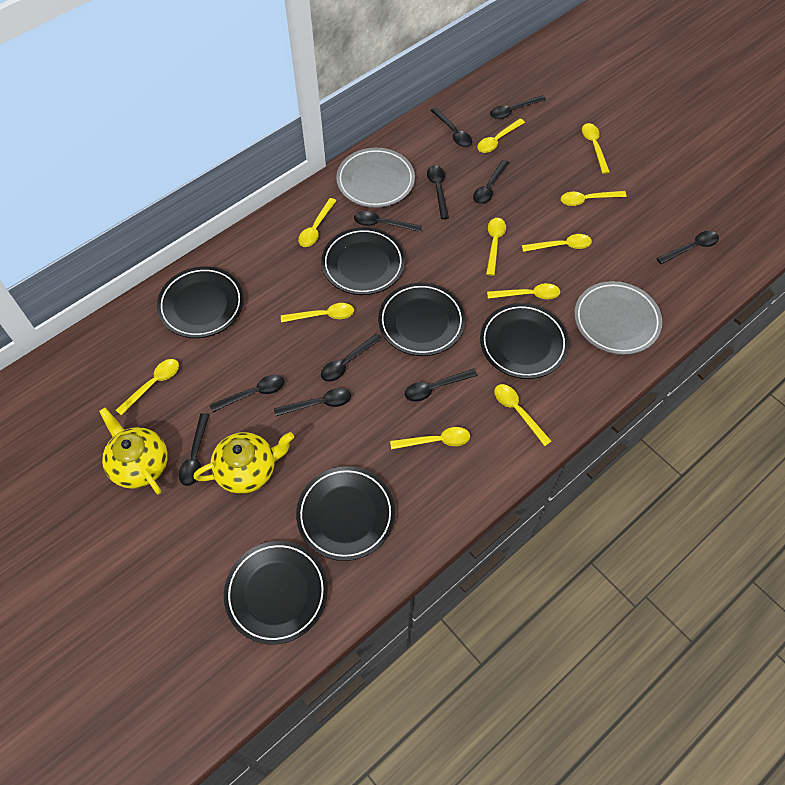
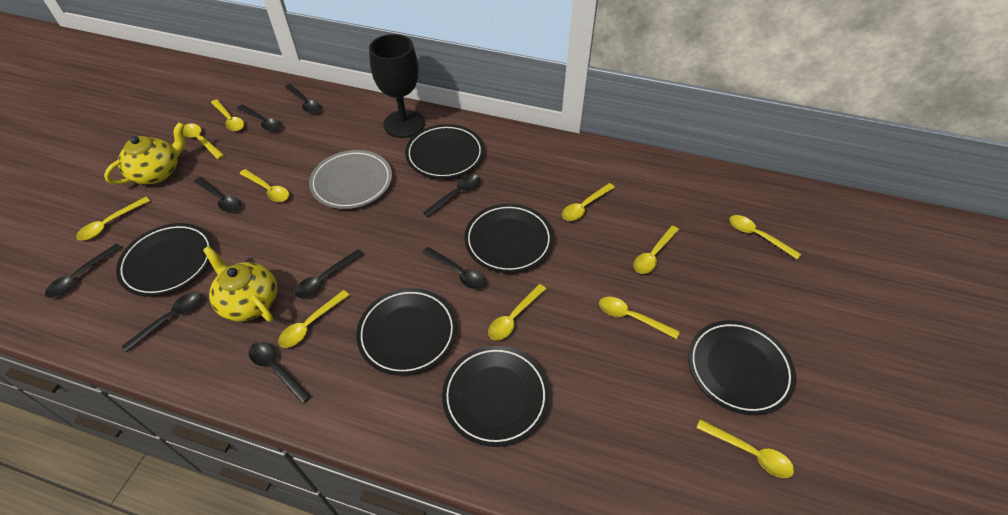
black goblet: none = 0 -> [369,34,425,138] = 1
black spoon: [179,413,209,486] [210,375,284,413] [274,388,351,416] [321,334,382,382] [354,211,422,232] [405,369,477,402] [427,165,449,219] [431,107,472,147] [473,160,509,204] [490,95,546,119] [657,231,719,264] = 11 -> [45,243,122,298] [122,292,202,352] [194,177,241,212] [237,105,281,132] [249,342,311,404] [285,84,321,114] [295,249,363,298] [423,175,480,217] [423,247,486,289] = 9
grey plate: [336,148,415,208] [574,281,662,355] = 2 -> [309,150,392,209] = 1

